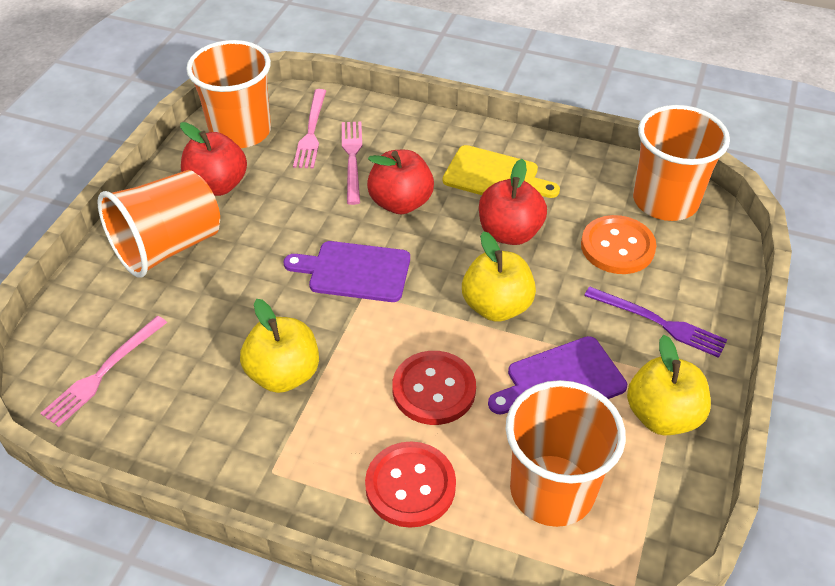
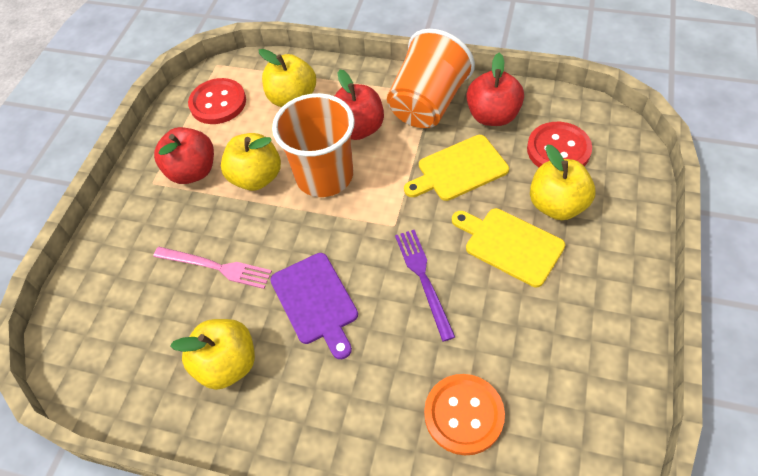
orange cup: [97,170,220,278] [186,40,271,148] [506,380,626,527] [633,105,730,221] = 4 -> [272,93,355,197] [387,29,475,128] = 2
pink fork: [40,316,167,427] [293,89,326,169] [342,121,362,205] = 3 -> [153,247,272,289] = 1
purple cutting board: [284,241,410,302] [488,336,627,415] = 2 -> [270,253,358,359] = 1
yellow apple: [240,299,319,393] [462,231,536,322] [627,335,711,436] = 3 -> [170,319,255,390] [221,133,281,191] [259,49,316,107] [530,144,596,220] = 4
yellow cutting board: [443,145,560,198] = 1 -> [404,135,509,201] [452,208,565,287] = 2

